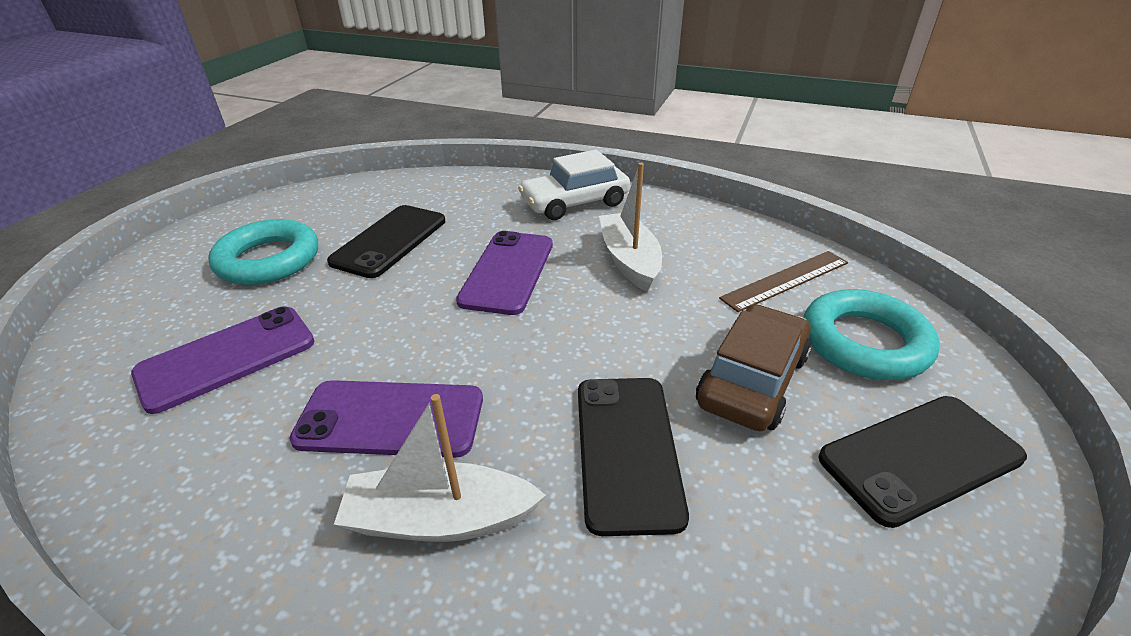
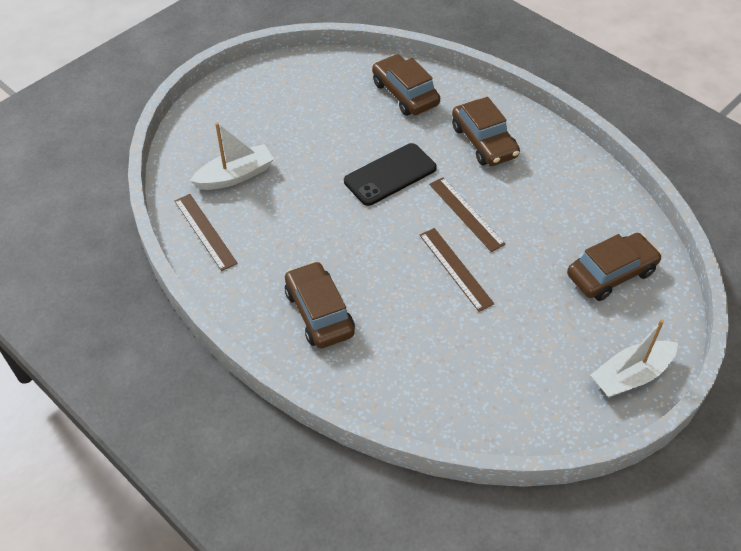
black phone: [327,205,445,278] [578,378,689,536] [818,396,1027,528] = 3 -> [344,143,437,206] = 1
brown car: [696,304,811,431] = 1 -> [285,261,355,348] [372,54,440,116] [452,97,520,166] [567,233,662,301] = 4
brown ruler: [719,251,848,312] = 1 -> [175,194,238,271] [419,228,494,312] [429,177,506,252] = 3
purple phone: [131,306,315,414] [289,380,483,458] [456,231,553,315] = 3 -> none = 0
turquoise ring: [208,219,318,285] [803,289,940,380] = 2 -> none = 0
white car: [518,150,630,220] = 1 -> none = 0

